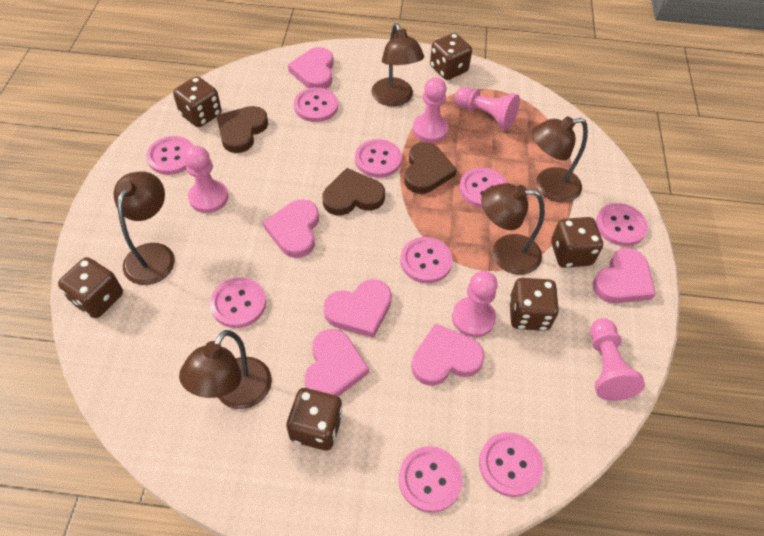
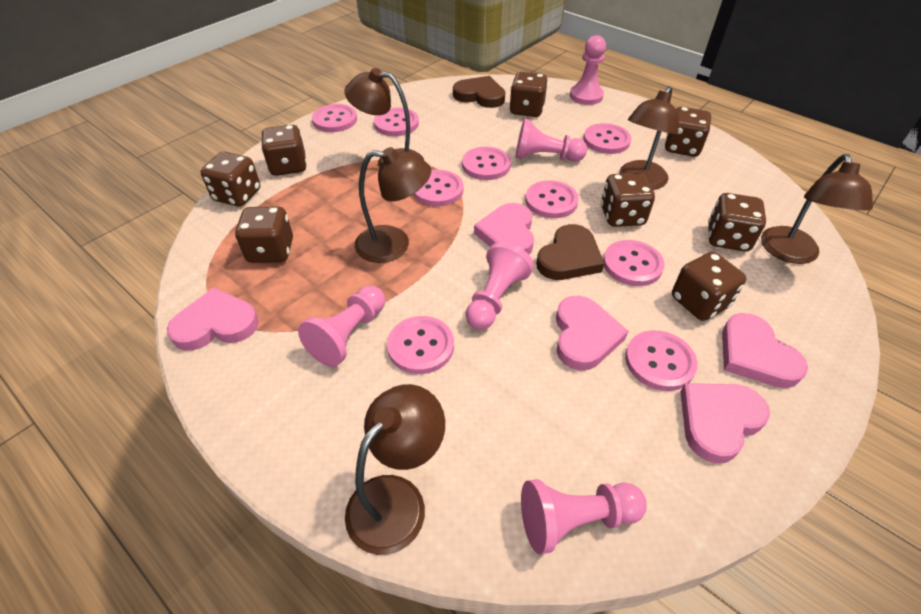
brown dice: [58,257,123,318] [173,76,222,127] [286,388,343,450] [430,33,472,80] [509,278,559,331] [551,217,603,268] = 6 -> [201,152,260,207] [235,206,293,263] [261,125,307,176] [509,72,548,117] [601,173,655,227] [665,107,711,157] [672,252,746,321] [708,193,766,252] = 8
brown heart: [216,106,268,153] [322,168,385,215] [404,142,457,194] = 3 -> [453,76,505,108] [536,224,604,280] = 2
pink heart: [263,199,319,258] [288,47,334,89] [305,329,369,396] [324,279,392,338] [411,323,485,386] [593,248,656,303] = 6 -> [167,288,259,351] [474,203,534,254] [556,296,628,371] [680,383,770,463] [722,313,808,388] = 5

